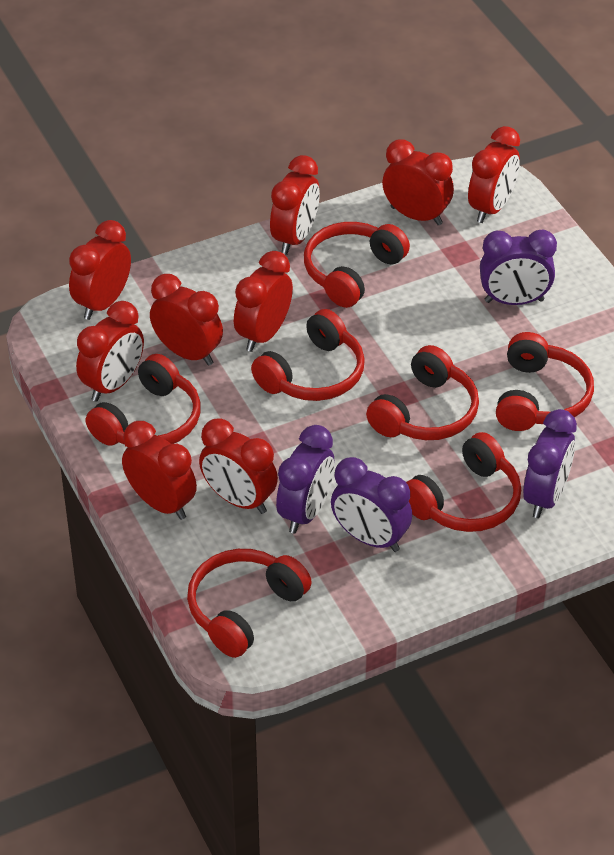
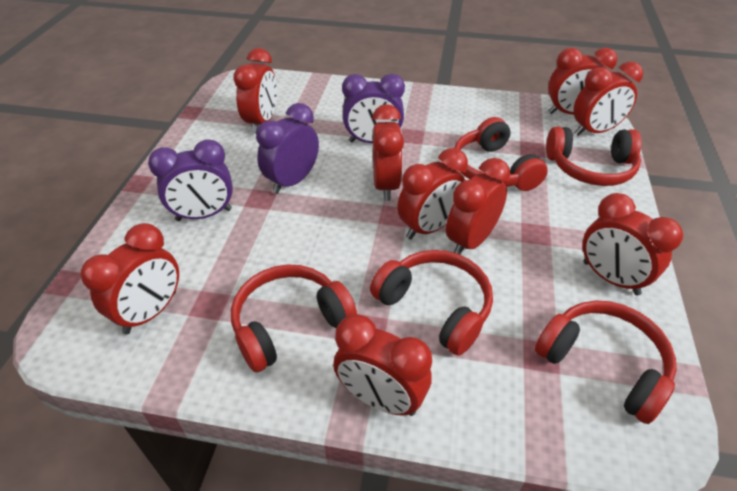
purple clock: [276,425,335,534] [331,457,412,552] [480,229,557,305] [523,409,577,518] = 4 -> [148,139,233,221] [256,103,319,194] [342,74,405,143] = 3
red headphones: [86,354,200,446] [187,549,312,658] [251,309,365,401] [304,222,410,308] [366,345,479,440] [406,432,521,532] [496,332,594,431] = 7 -> [231,264,357,372] [370,250,493,356] [455,117,548,191] [535,301,677,424] [546,127,642,186] = 5

